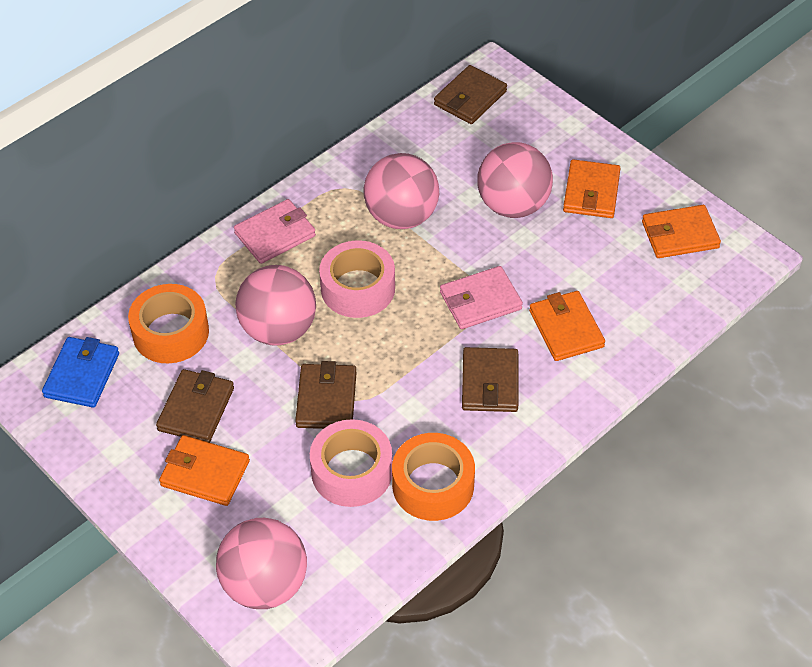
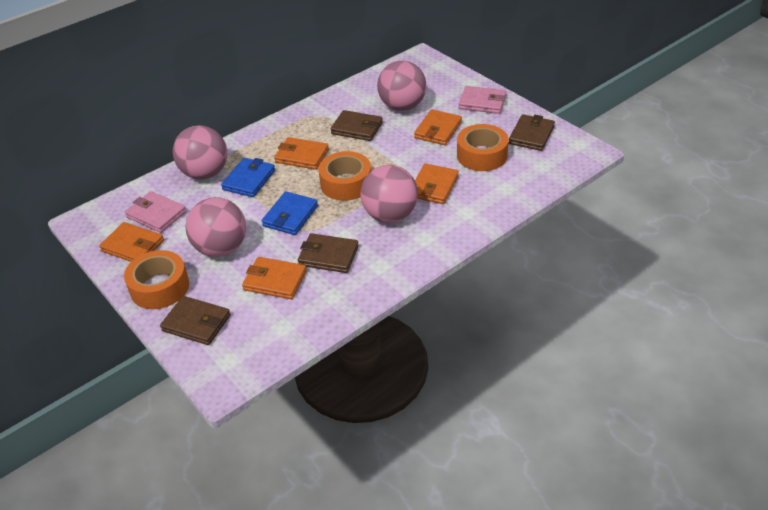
blue wallet: [42,337,119,408] = 1 -> [221,158,275,197] [262,191,318,235] = 2
orange tape: [128,284,209,363] [392,433,475,521] = 2 -> [124,250,189,309] [318,151,371,201] [457,124,509,171] = 3
orange wallet: [159,435,250,506] [529,291,605,361] [563,159,620,218] [642,205,721,258] = 4 -> [99,222,164,262] [242,257,307,299] [274,137,329,170] [414,109,462,145] [415,164,459,204] = 5
pink tape: [310,419,392,507] [319,241,395,318] = 2 -> none = 0

